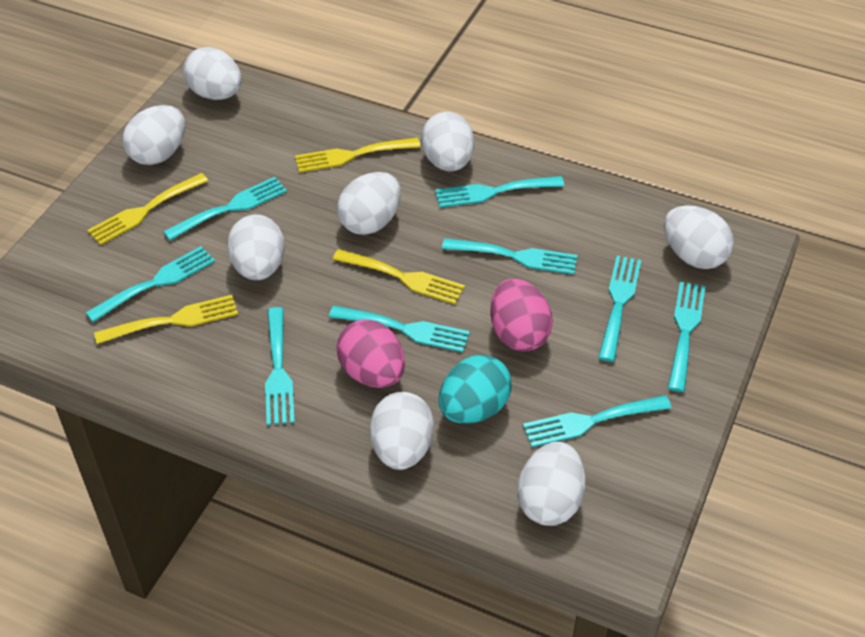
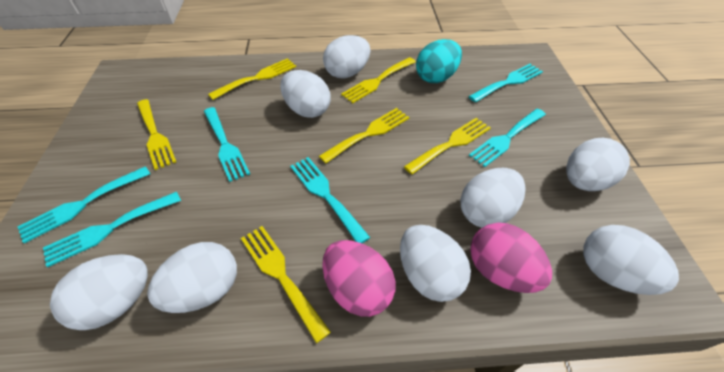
turquoise fork: [86,246,215,322] [163,177,287,240] [265,307,295,425] [329,306,470,352] [435,176,564,208] [442,238,577,275] [523,395,672,447] [598,256,641,362] [668,282,706,392] = 9 -> [17,166,150,244] [43,192,181,267] [204,107,250,182] [290,157,370,243] [468,64,543,102] [469,109,546,167] = 6
yellow fork: [87,173,208,245] [94,295,238,344] [295,138,421,173] [332,249,465,304] = 4 -> [137,99,176,170] [208,58,296,100] [241,226,331,343] [319,108,409,164] [341,57,416,103] [404,118,491,174] = 6

